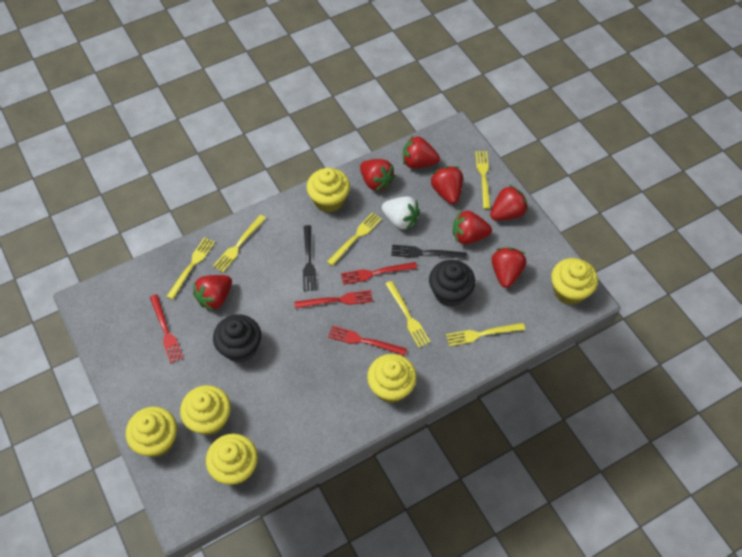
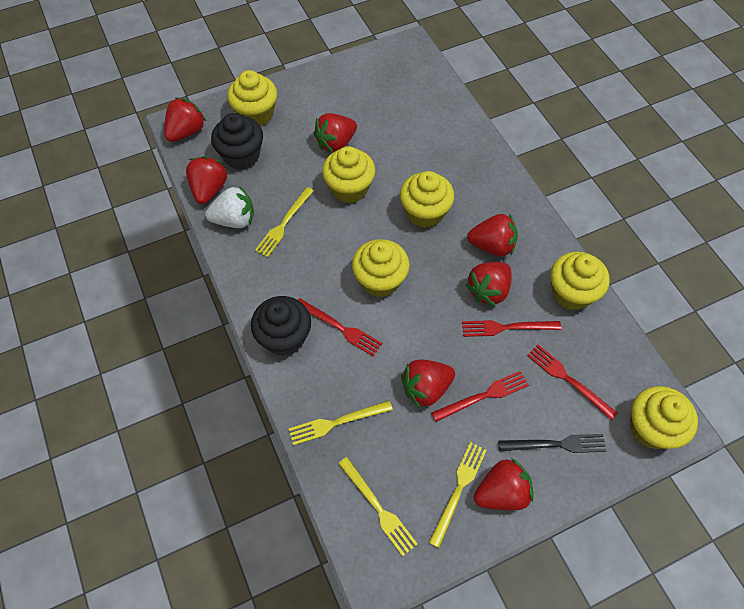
black fork: [303,225,317,291] [391,245,467,259] = 2 -> [498,434,606,453] = 1
yellow fork: [166,237,215,300] [213,215,266,273] [327,212,382,266] [386,281,431,348] [446,323,525,346] [475,151,491,209] = 6 -> [255,187,314,258] [289,401,393,445] [338,457,417,556] [429,442,487,548] = 4

